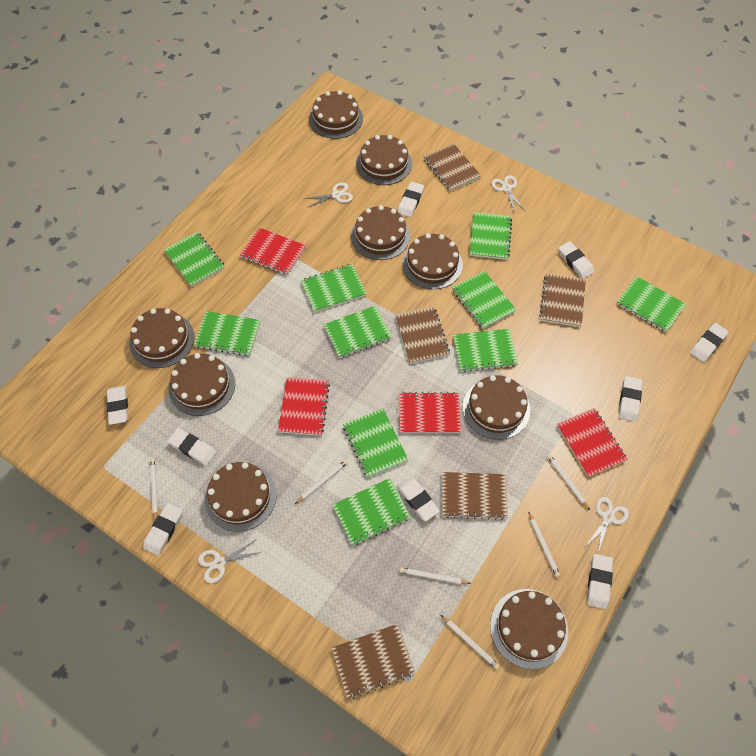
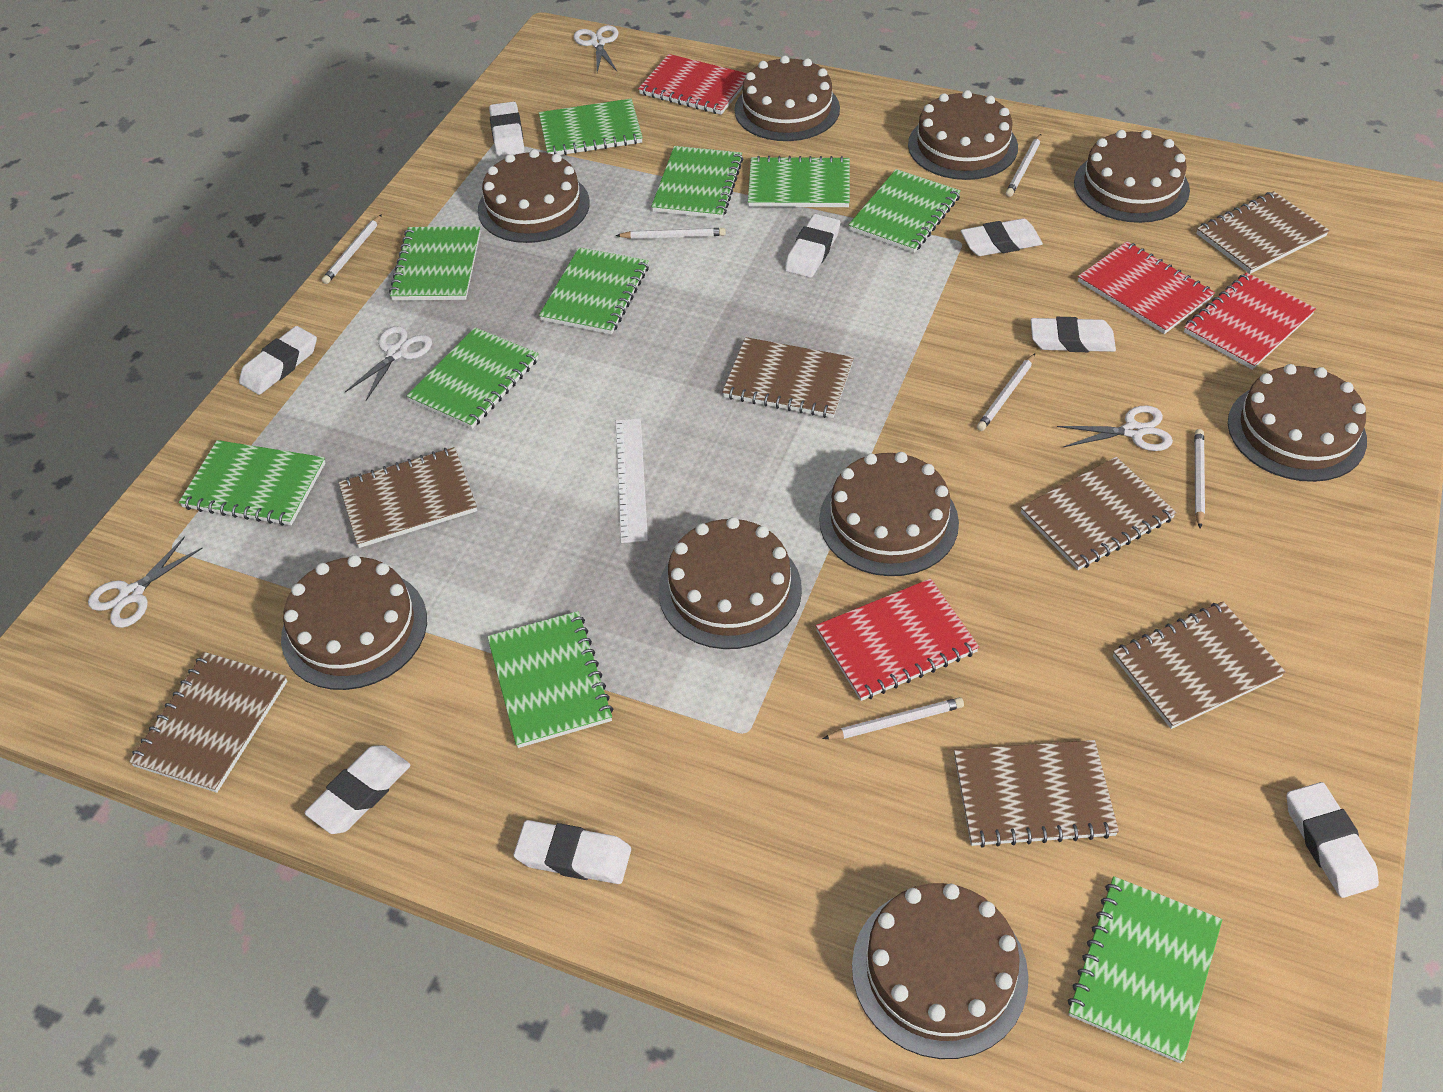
brown notebook: [332,624,415,699] [395,306,450,364] [423,143,481,191] [442,472,508,520] [539,274,586,327] = 5 -> [129,652,287,793] [338,447,477,548] [722,337,854,418] [954,740,1119,848] [1020,457,1177,570] [1113,602,1286,729] [1196,191,1330,274] = 7
white eraser: [107,386,128,425] [143,503,183,555] [168,428,216,465] [397,477,440,521] [398,182,424,217] [558,241,594,279] [587,554,613,609] [619,376,642,422] [690,323,729,362] = 9 -> [239,326,317,395] [304,745,410,834] [489,102,524,156] [514,820,631,884] [785,214,840,278] [961,219,1043,256] [1030,317,1116,352] [1287,782,1379,898] = 8
white ruler: none = 0 -> [616,418,648,543] = 1

